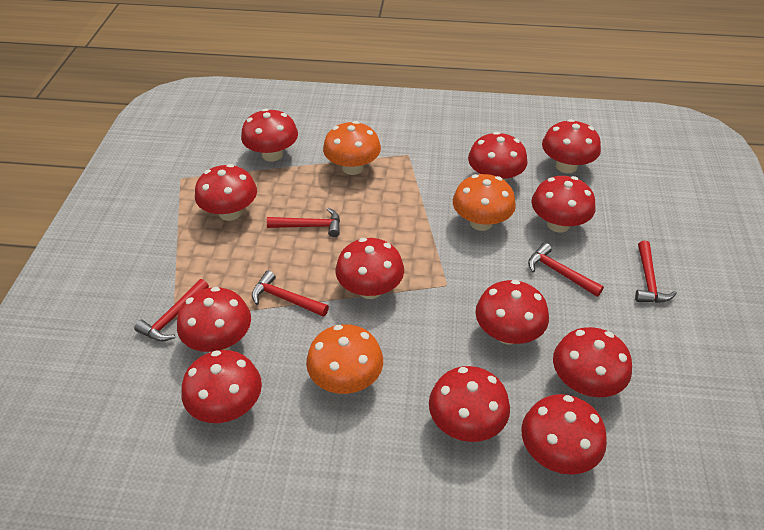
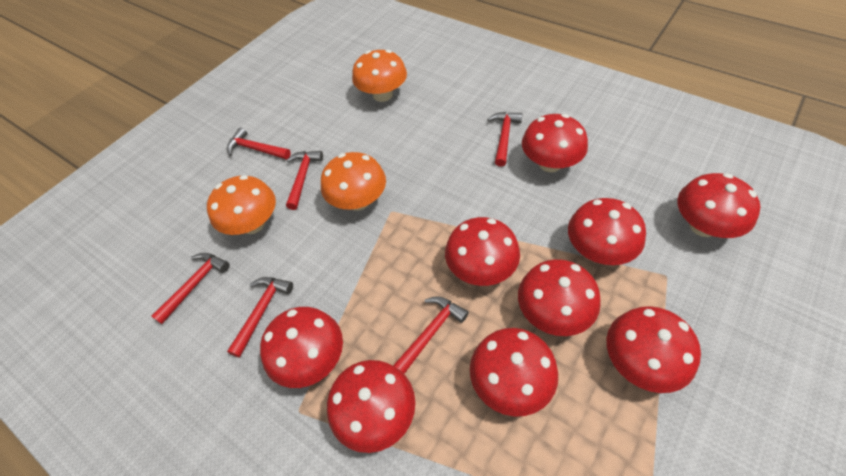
red hammer: [134,279,209,342] [252,271,329,317] [267,208,340,237] [528,243,604,297] [635,241,677,303] = 5 -> [151,253,230,324] [227,128,291,160] [227,277,293,358] [286,151,323,210] [393,296,469,374] [487,112,523,167] = 6
red mushroom: [177,287,251,352] [181,350,262,423] [195,164,257,221] [241,109,298,162] [336,238,404,299] [429,366,510,442] [468,132,528,181] [476,280,549,345] [521,394,607,475] [531,176,595,232] [542,119,601,173] [553,327,632,397] = 12 -> [260,307,343,388] [327,360,415,453] [445,217,520,286] [470,328,558,417] [518,259,601,336] [522,114,588,172] [568,198,646,265] [607,306,701,393] [678,173,760,238] = 9

